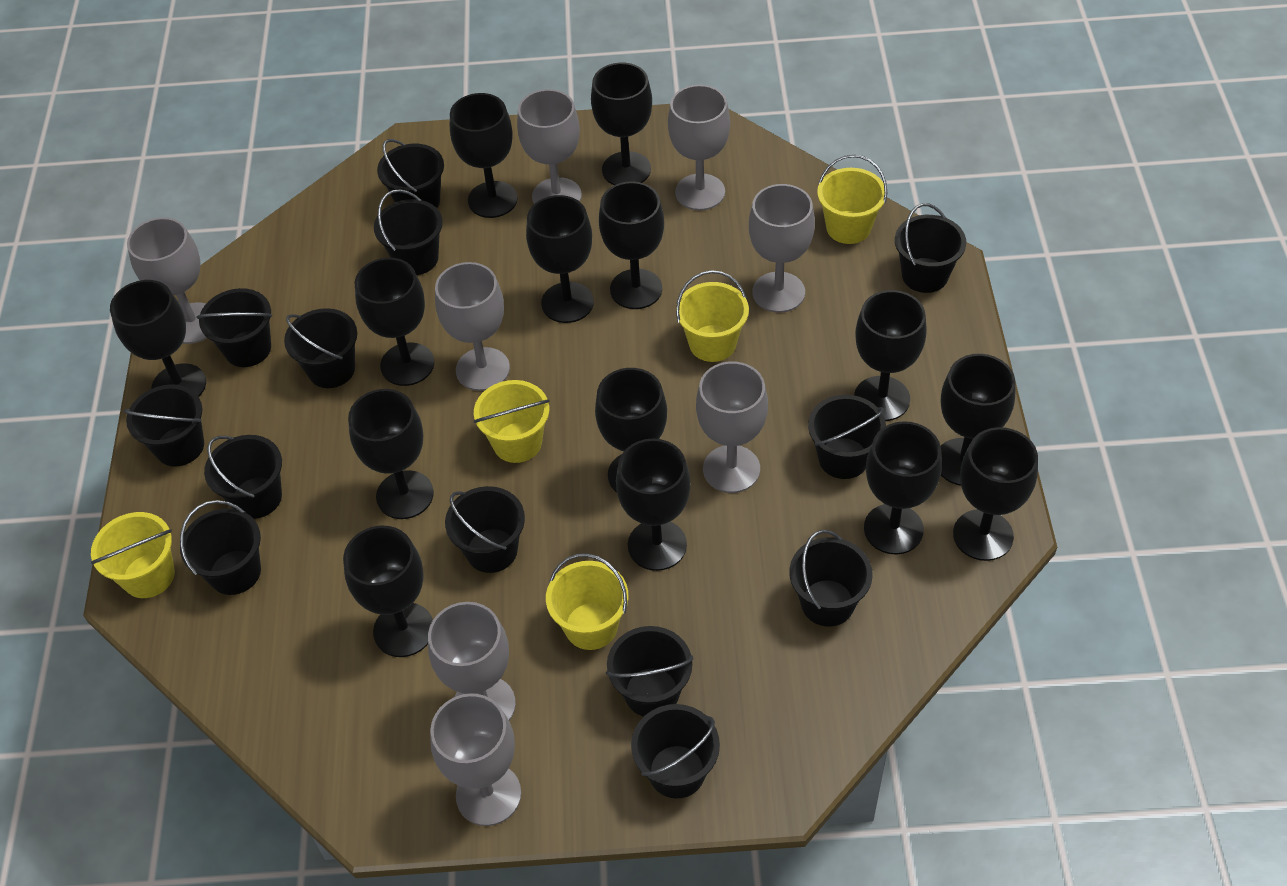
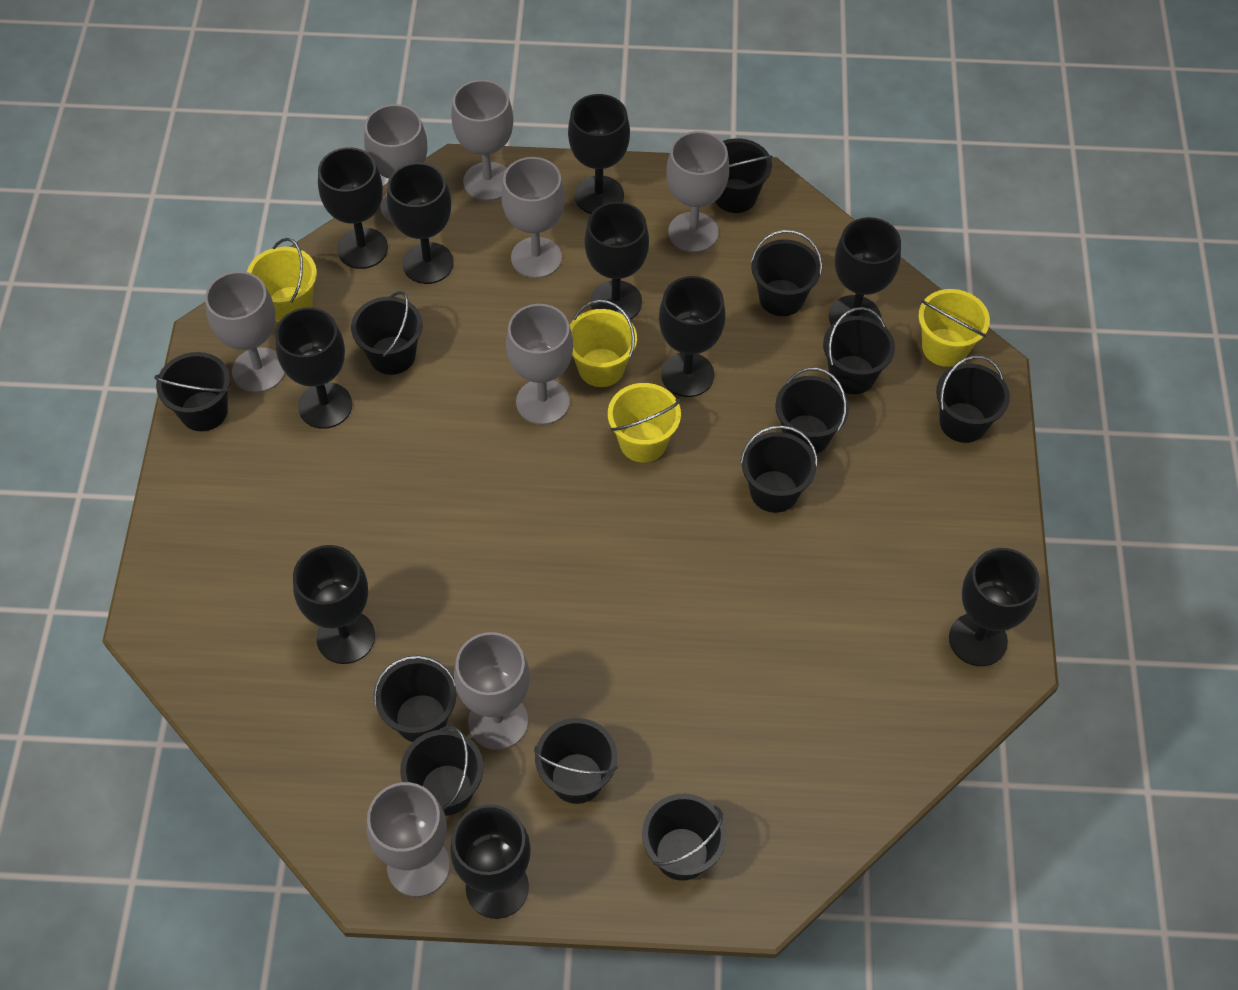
black bucket: [123,384,204,467] [180,500,261,595] [197,288,272,367] [204,435,282,519] [284,308,357,388] [374,189,443,275] [377,139,444,208] [445,486,525,573] [606,626,693,717] [631,704,720,799] [789,530,873,627] [808,395,886,479] [895,203,966,293] = 13 -> [154,352,230,431] [351,291,423,375] [373,655,456,742] [400,726,484,816] [534,718,618,804] [642,794,727,881] [715,138,773,213] [740,425,818,513] [751,230,822,316] [775,368,849,454] [823,307,895,394] [936,356,1010,443] = 12
black goblet: [110,280,206,396] [343,526,433,657] [348,389,434,519] [355,258,434,386] [450,93,518,218] [526,195,594,323] [591,63,652,185] [595,368,667,493] [599,181,664,309] [616,439,691,571] [854,290,927,421] [864,421,942,555] [941,354,1015,486] [953,427,1038,561] = 14 -> [275,307,352,429] [293,545,375,664] [318,147,388,269] [387,163,454,284] [450,804,531,919] [568,94,630,214] [584,202,649,320] [659,276,725,397] [829,217,901,325] [949,548,1040,666] = 10
yellow bucket: [91,512,175,598] [474,380,550,463] [546,553,628,650] [676,270,749,362] [817,155,887,244] = 5 -> [247,238,317,322] [570,300,637,387] [608,383,681,463] [918,289,990,367] = 4

